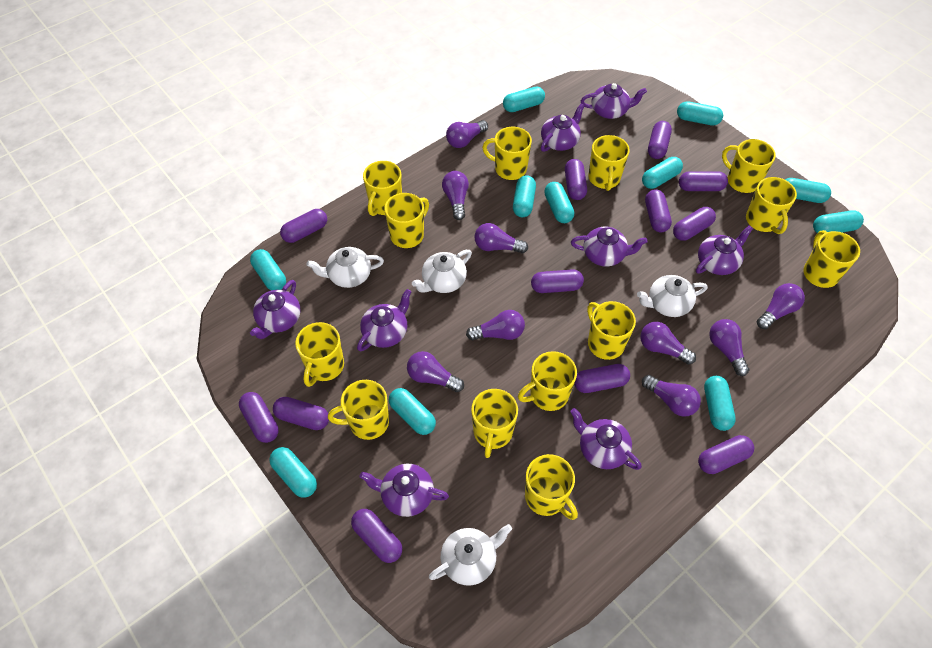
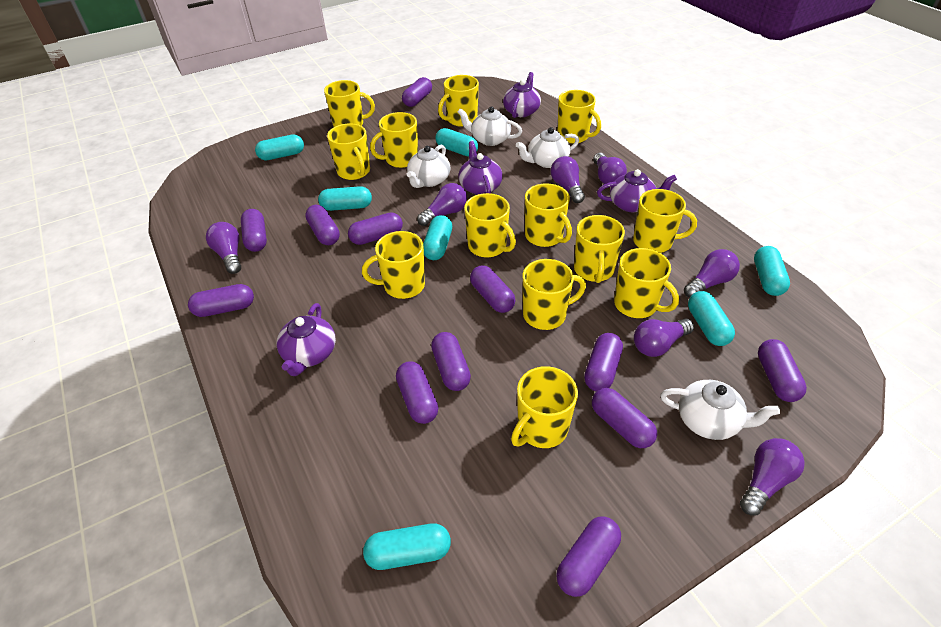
purple light bulb: [407,351,464,392] [442,171,469,220] [446,120,488,148] [466,310,525,340] [474,223,528,253] [640,322,696,365] [642,375,701,417] [709,319,749,376] [757,283,805,329] = 9 -> [206,222,241,274] [417,183,467,226] [551,156,585,203] [593,153,627,184] [634,318,694,357] [684,249,740,298] [740,438,805,516] = 7
purple teapot: [250,280,301,339] [357,289,411,351] [359,464,449,517] [541,103,585,152] [570,408,642,470] [571,227,647,266] [581,83,647,119] [696,225,753,275] = 8 -> [277,303,336,376] [458,141,503,195] [503,72,541,118] [597,169,677,212] = 4
turquoise capsule: [250,249,286,290] [269,447,317,498] [389,388,436,435] [503,87,545,112] [513,175,536,217] [544,182,574,223] [642,157,683,189] [677,101,723,126] [704,376,736,431] [785,178,831,203] [813,210,864,233] = 11 -> [255,134,304,160] [318,186,372,211] [363,523,451,570] [423,215,452,260] [435,128,478,156] [688,291,735,346] [754,246,790,296] = 7

